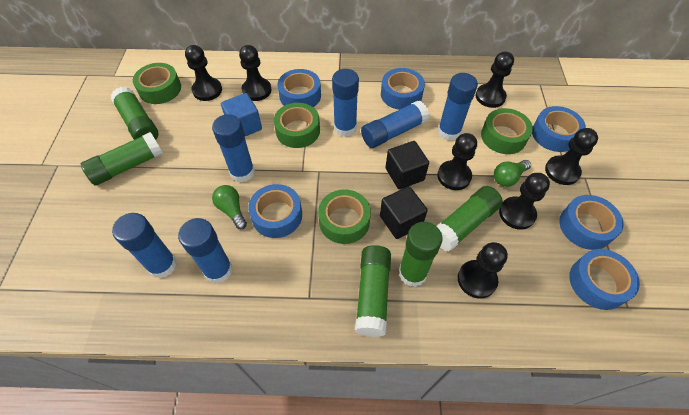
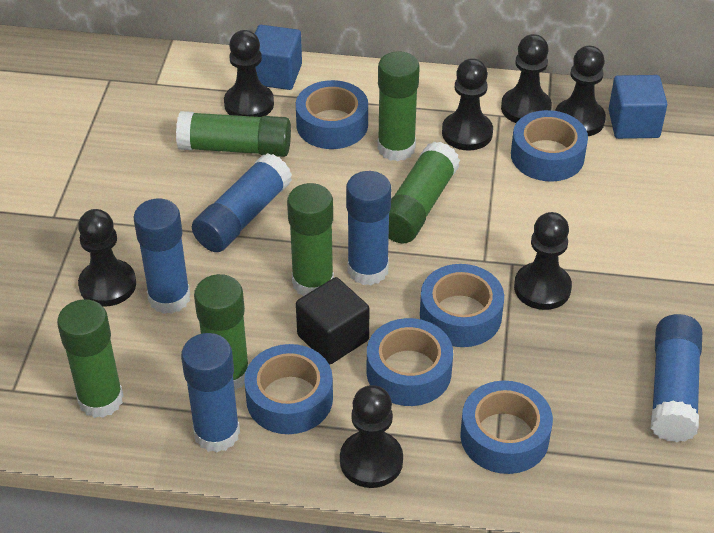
black cube: [380,186,428,239] [385,141,429,189] = 2 -> [296,277,369,365] = 1
blue cube: [221,93,262,136] = 1 -> [255,25,302,90] [608,75,667,139] = 2
blue glue stick: [112,213,177,278] [178,218,233,284] [212,114,255,182] [332,69,359,137] [361,101,429,148] [438,73,478,141] = 6 -> [133,198,191,314] [181,333,240,452] [192,153,292,252] [346,171,391,285] [651,314,702,442] = 5
green glue stick: [81,132,163,186] [111,87,158,140] [355,245,391,337] [399,222,442,287] [437,186,503,251] = 5 -> [57,299,123,418] [176,111,291,157] [194,274,249,390] [287,183,334,296] [377,51,420,162] [389,142,460,243] = 6
green light bulb: [212,185,247,229] [494,160,531,187] = 2 -> none = 0
green tape: [133,63,181,104] [274,103,320,148] [318,189,371,244] [481,108,533,154] = 4 -> none = 0

